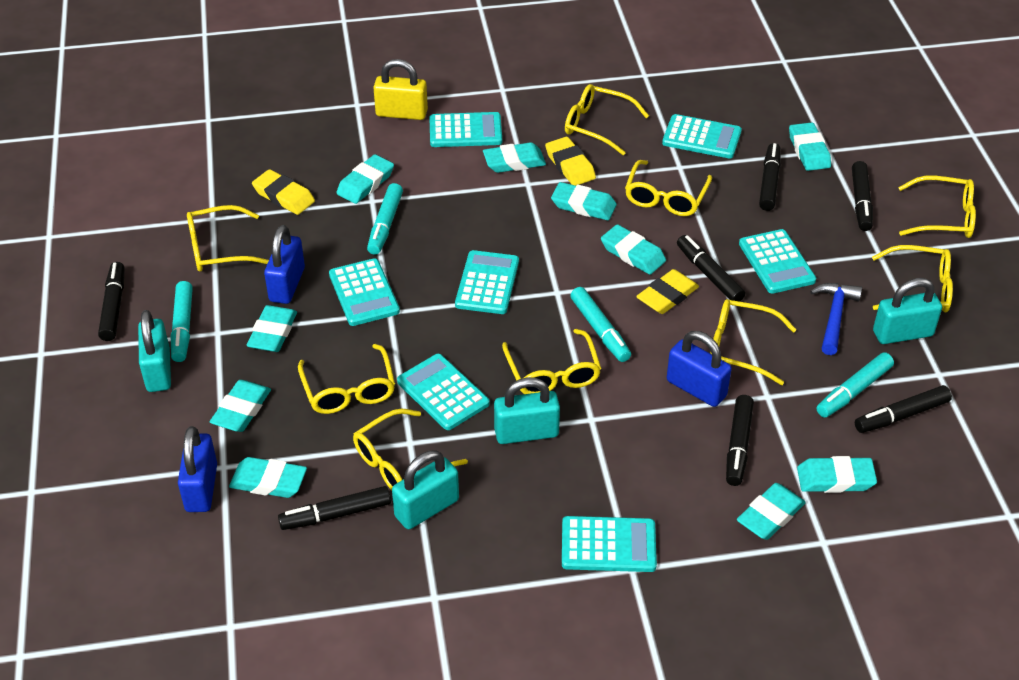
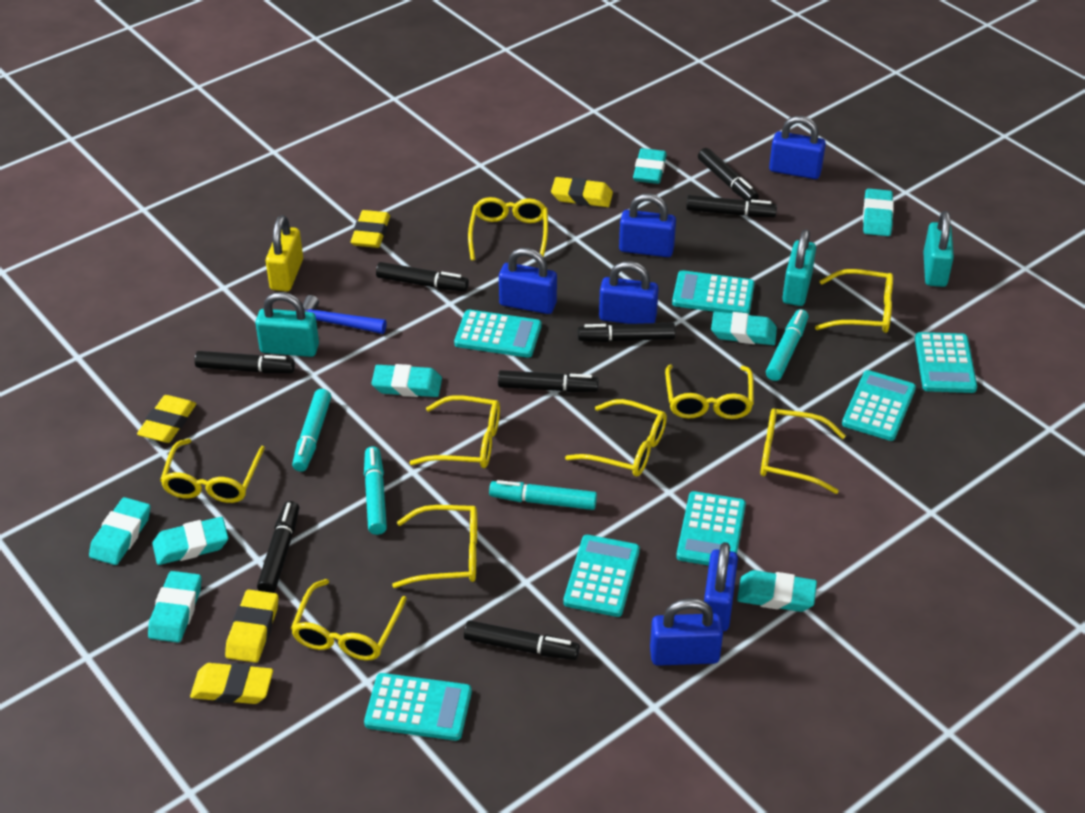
black marker: [98,262,125,341] [278,486,391,530] [677,235,745,302] [726,395,754,486] [759,143,781,211] [852,161,873,231] [855,385,952,433] = 7 -> [195,351,295,373] [257,501,299,593] [376,262,469,291] [464,620,580,660] [498,370,599,392] [578,323,676,342] [686,195,777,217] [698,148,759,201] = 8
blue padlock: [178,426,217,512] [264,225,305,304] [667,331,732,407] = 3 -> [499,248,557,314] [599,261,659,324] [619,193,676,257] [650,598,723,666] [704,542,738,631] [769,116,826,179] = 6
turquoise eraser: [210,380,271,432] [229,457,307,498] [247,305,297,352] [336,154,394,204] [483,142,546,173] [551,182,617,220] [601,224,666,275] [737,483,806,540] [789,122,831,171] [797,456,877,493] = 10 -> [89,497,151,565] [148,571,201,643] [152,517,228,565] [371,364,442,397] [633,148,667,184] [711,311,777,345] [737,570,817,612] [863,188,894,236] = 8
turquoise padlock: [138,310,171,392] [392,451,459,529] [494,377,560,444] [873,278,942,344] = 4 -> [255,292,319,357] [782,229,816,306] [923,211,954,287] = 3
yellow eraser: [252,169,315,215] [545,137,596,186] [636,269,699,314] = 3 -> [137,395,196,443] [190,663,273,704] [225,590,278,663] [351,210,390,248] [551,177,613,207] = 5

